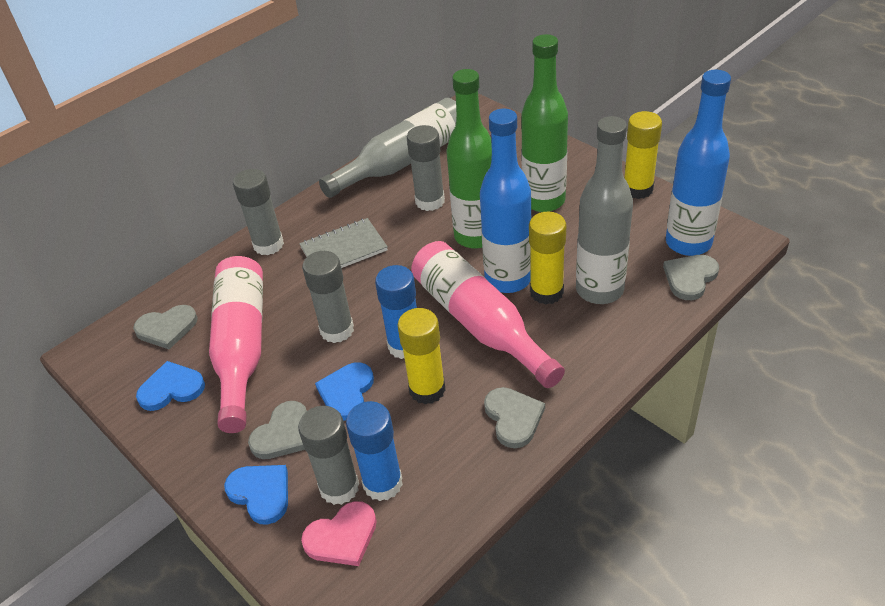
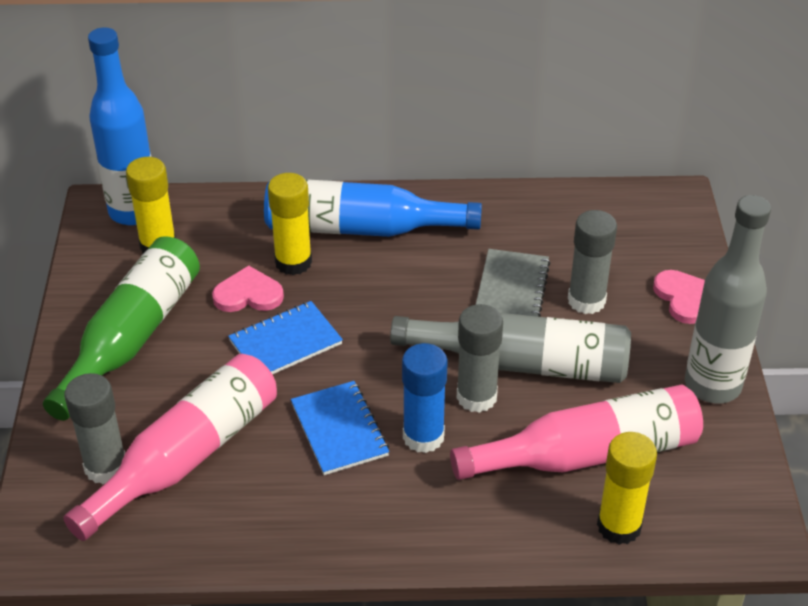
blue glue stick: [346,401,403,501] [375,265,417,359] = 2 -> [402,343,448,453] = 1
blue heart: [136,361,205,411] [224,465,288,525] [315,362,374,421] = 3 -> none = 0
blue notebook: none = 0 -> [228,301,343,374] [291,381,389,475] = 2
green bottle: [446,69,492,249] [521,34,568,212] = 2 -> [43,236,200,421] = 1
grey glue stick: [233,169,284,255] [298,406,359,505] [302,251,354,343] [407,125,445,211] = 4 -> [64,373,125,484] [457,304,503,413] [568,210,617,314] = 3
grey heart: [133,305,198,349] [248,401,307,459] [484,387,545,448] [663,255,719,300] = 4 -> none = 0
pink heart: [301,501,377,566] = 1 -> [212,266,284,312] [653,270,705,324] = 2

